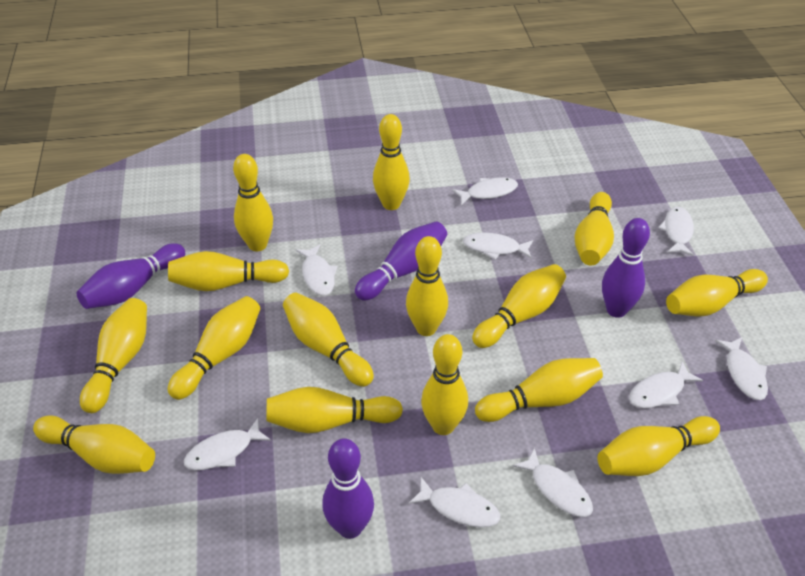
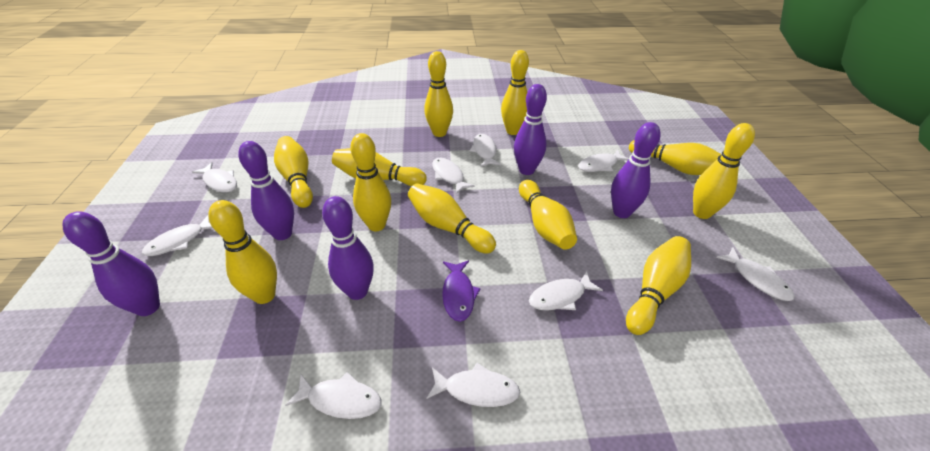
purple bowling pin: [76,243,185,309] [322,438,374,539] [355,221,447,301] [602,218,650,318] = 4 -> [62,211,160,316] [238,141,294,240] [322,196,374,300] [514,84,547,175] [611,122,661,218] = 5
purple fish: none = 0 -> [442,260,481,322] = 1
yellow bowling pin: [33,416,155,474] [80,298,147,413] [167,296,260,400] [168,251,289,291] [233,154,273,252] [266,387,403,433] [283,292,374,387] [373,114,410,210] [406,236,448,336] [421,334,468,435] [472,264,566,348] [475,358,603,422] [575,192,614,266] [597,416,720,476] [666,269,768,317] = 15 -> [208,200,277,304] [274,136,313,208] [332,148,427,186] [350,133,391,231] [408,183,496,254] [424,51,453,137] [501,50,529,135] [519,180,577,250] [626,236,691,335] [629,140,722,175] [693,123,755,219] = 11

